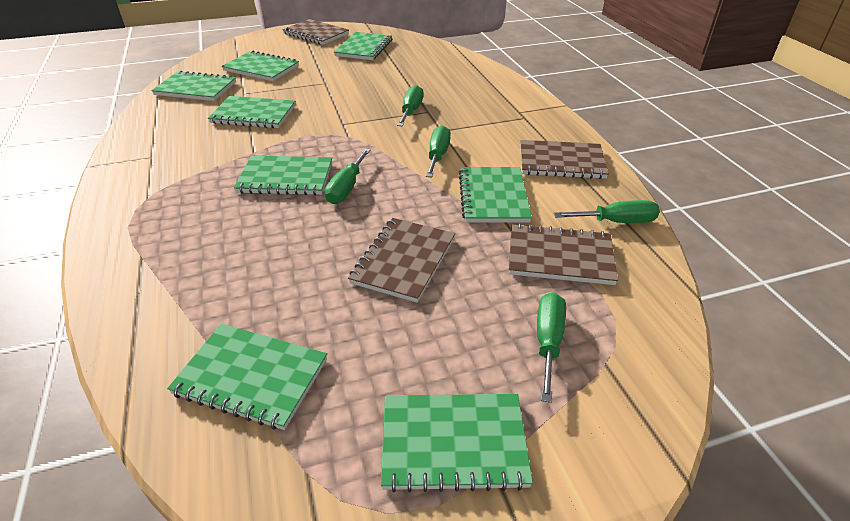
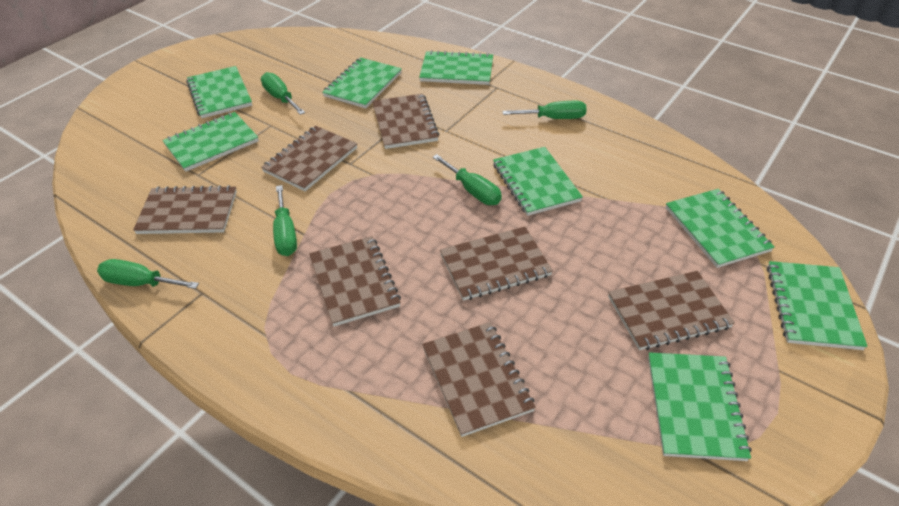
brown notebook: [282,19,349,45] [348,218,455,303] [509,224,618,285] [521,140,609,179] = 4 -> [133,185,237,234] [261,126,357,191] [309,236,401,327] [372,94,439,149] [422,322,536,437] [440,226,553,301] [608,271,735,350] = 7

